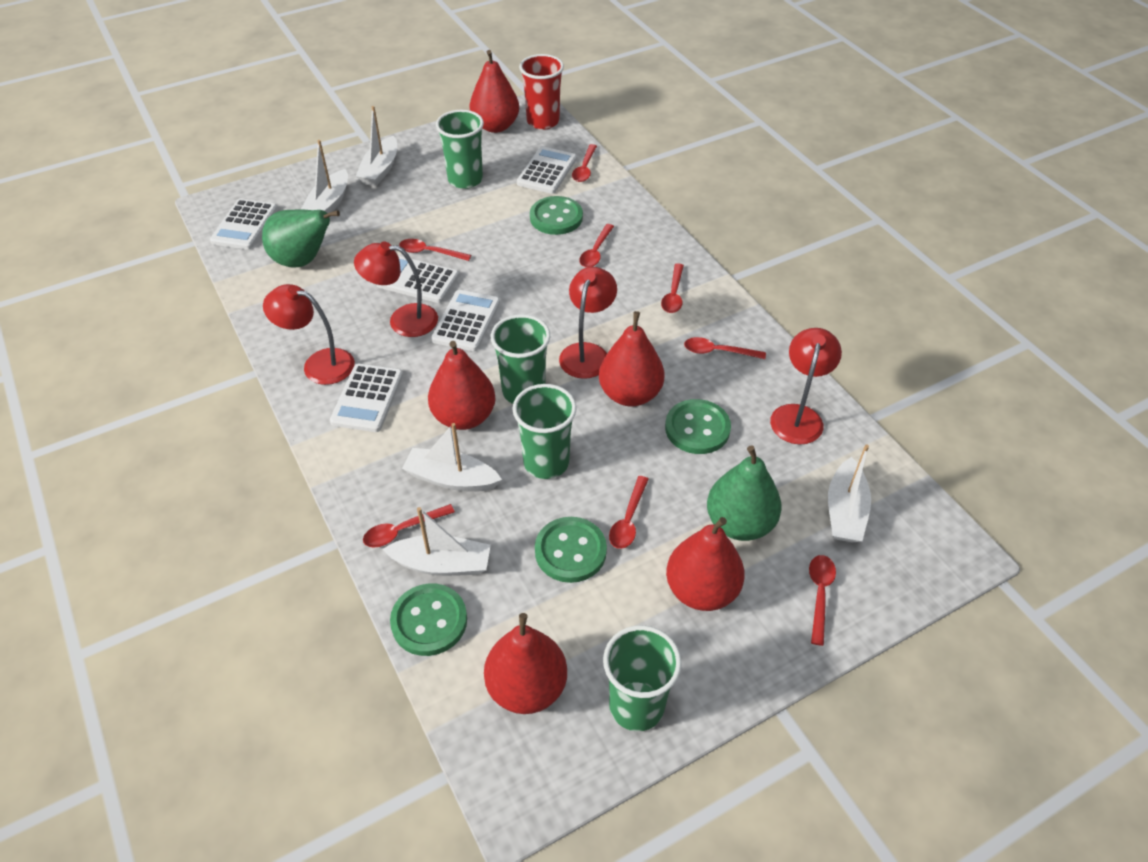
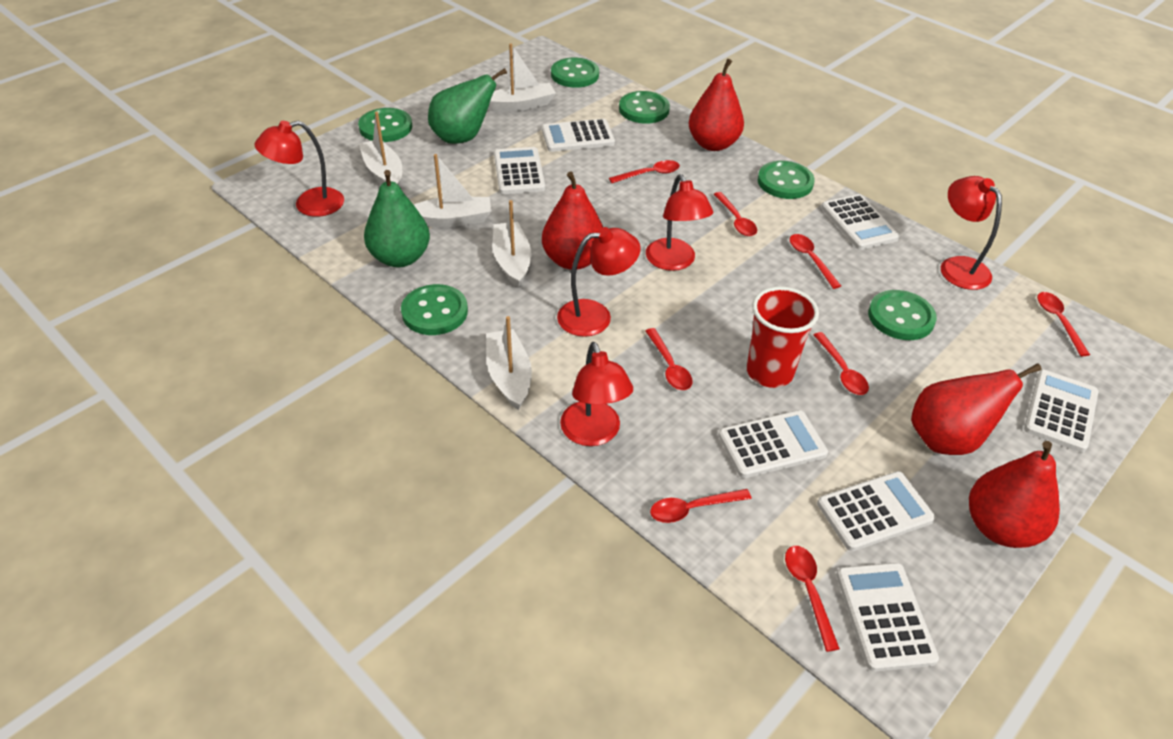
green button: [390,583,467,656] [530,196,583,235] [535,517,607,583] [665,399,731,454] = 4 -> [358,108,412,142] [401,284,468,335] [551,58,599,88] [619,91,670,124] [758,161,815,199] [868,290,937,340] = 6
green cup: [436,110,484,189] [491,314,550,404] [512,384,577,479] [603,625,682,731] = 4 -> none = 0
red lamp: [263,284,355,385] [354,242,438,337] [559,267,617,379] [770,328,842,445] = 4 -> [255,121,344,217] [557,227,641,337] [560,342,633,446] [646,174,713,271] [941,176,1002,290] = 5
red pear: [428,341,496,430] [469,50,519,133] [484,613,567,714] [599,311,664,407] [666,517,745,611] = 5 -> [542,172,603,270] [689,59,744,151] [911,363,1042,455] [969,441,1060,548] = 4
white calculator: [210,199,278,250] [330,364,403,432] [376,256,459,303] [431,290,500,351] [517,146,577,194] = 5 -> [494,147,545,194] [542,119,615,152] [718,410,828,478] [817,471,936,551] [821,194,900,250] [836,563,939,672] [1024,370,1098,452] = 7

